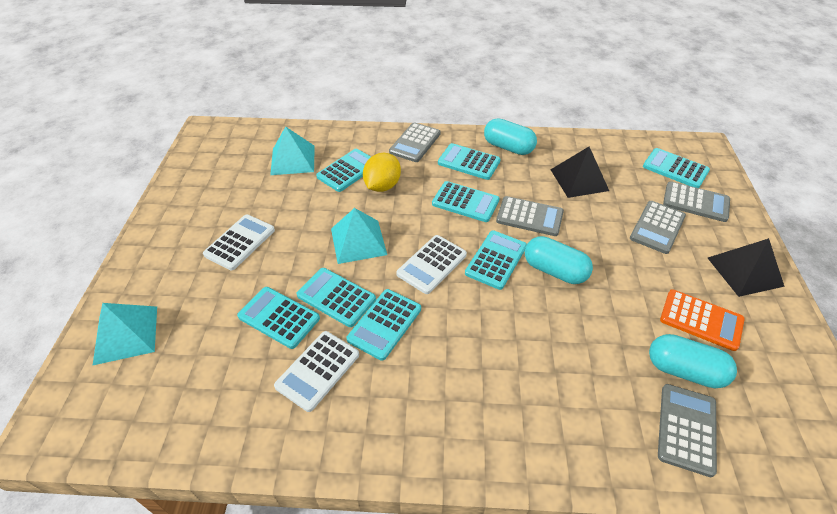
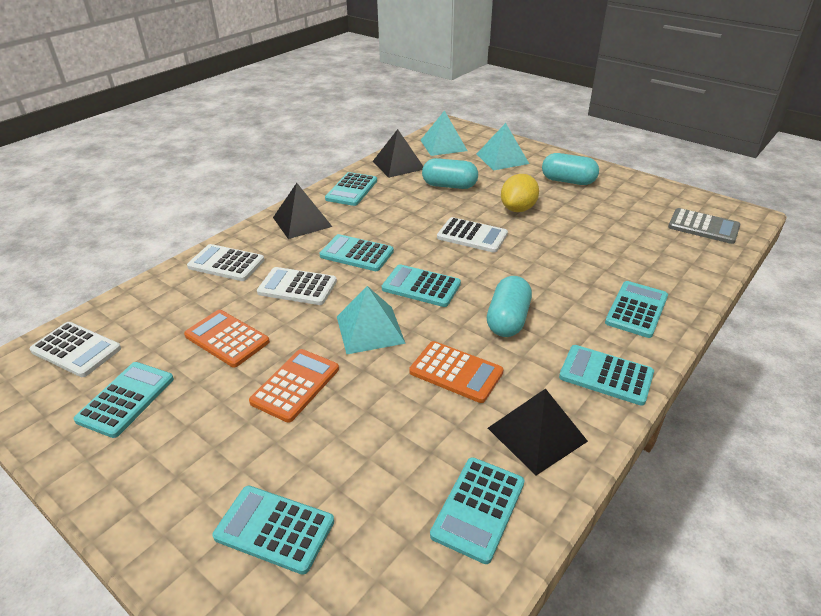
black pyramid: [551,147,609,198] [708,238,785,297] = 2 -> [273,183,332,239] [373,129,423,178] [488,388,588,476] = 3
grey calculator: [389,122,441,162] [496,196,564,236] [630,201,686,254] [658,384,717,477] [663,181,730,222] = 5 -> [668,208,741,244] = 1
orange calculator: [660,289,745,351] = 1 -> [184,310,270,367] [249,349,339,423] [409,341,504,403] = 3
white calculator: [203,214,275,270] [274,331,359,412] [396,235,467,294] = 3 -> [30,322,121,377] [187,244,265,281] [257,267,337,305] [437,217,508,253] = 4

